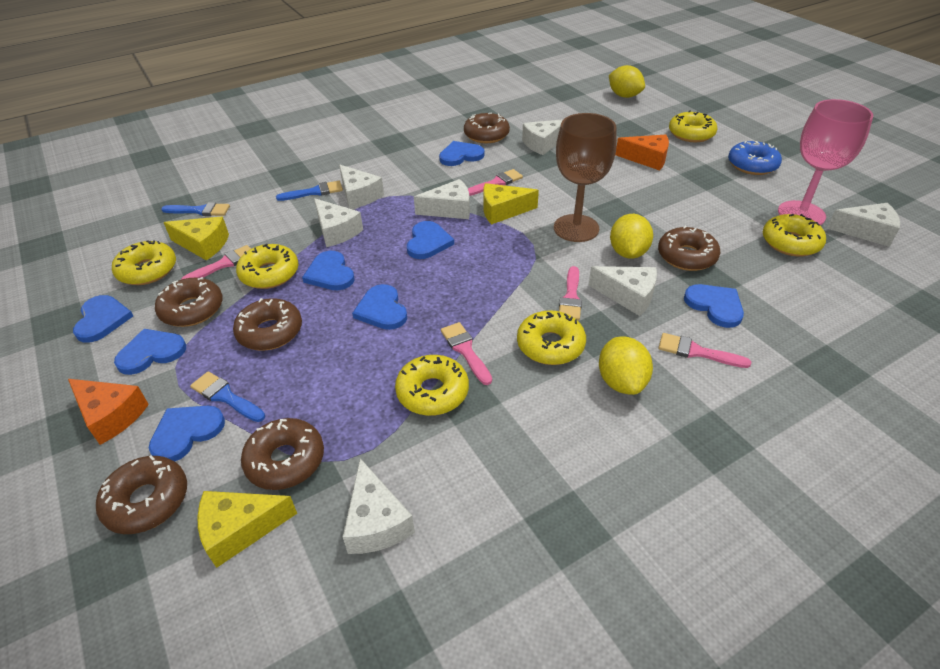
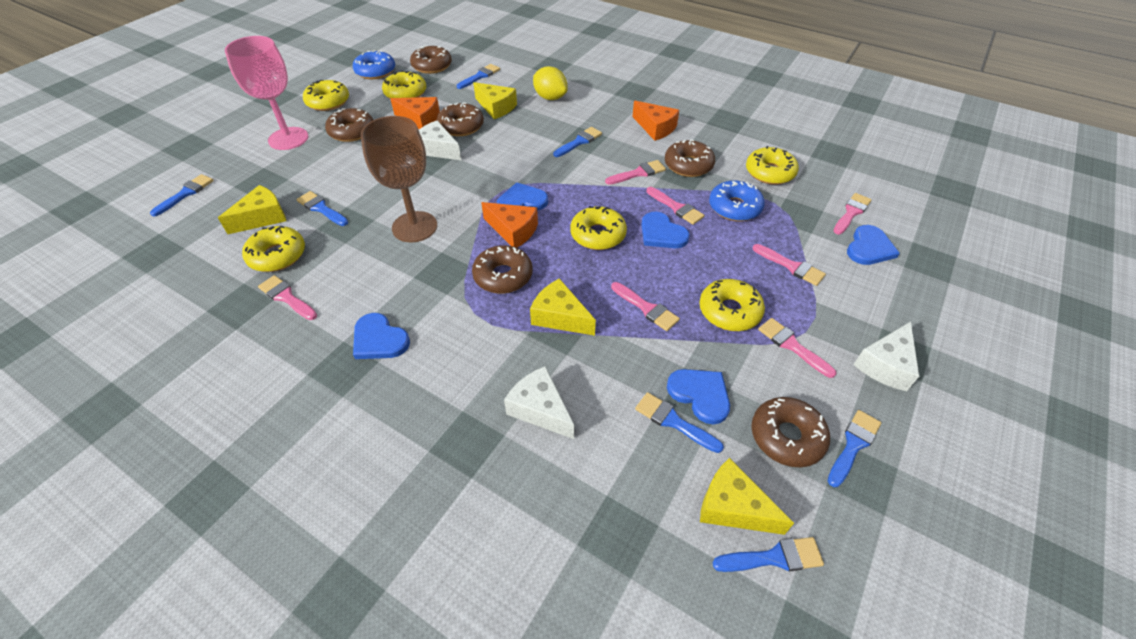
blue brush: [161,202,230,216] [190,371,265,422] [276,181,343,201] = 3 -> [150,174,214,217] [296,191,348,226] [457,64,500,89] [553,127,602,157] [635,392,724,453] [713,537,824,572] [828,410,881,487] = 7
blue donut: [728,141,782,175] = 1 -> [353,50,395,79] [709,180,765,221] = 2
blue heart: [73,295,133,343] [114,329,186,375] [149,406,225,461] [302,251,355,290] [352,284,407,330] [407,221,454,259] [439,141,485,166] [684,284,744,328] = 8 -> [353,313,410,359] [497,182,548,211] [641,212,690,248] [667,369,730,424] [847,225,900,265] = 5
orange cheese: [68,379,149,445] [615,135,669,171] = 2 -> [391,97,440,129] [481,202,538,248] [632,101,679,141] = 3
pink brush: [181,245,251,280] [441,322,492,385] [468,169,523,196] [559,266,582,321] [659,333,751,368] = 5 -> [258,275,317,320] [605,160,666,185] [611,282,680,331] [646,187,705,225] [753,244,826,286] [758,318,837,378] [834,193,872,234] = 7
white cheese: [314,198,363,247] [339,165,384,209] [343,458,415,554] [414,179,470,219] [522,119,563,155] [589,266,657,316] [827,203,900,247] = 7 -> [419,120,462,161] [504,366,574,439] [853,322,919,391] = 3
yellow cheese: [163,216,229,260] [198,491,297,568] [483,183,539,225] = 3 -> [218,185,287,234] [473,82,517,119] [530,278,596,336] [700,458,794,535] = 4
yellow lemon: [599,337,653,395] [609,65,645,98] [610,214,653,259] = 3 -> [533,66,568,100] = 1

